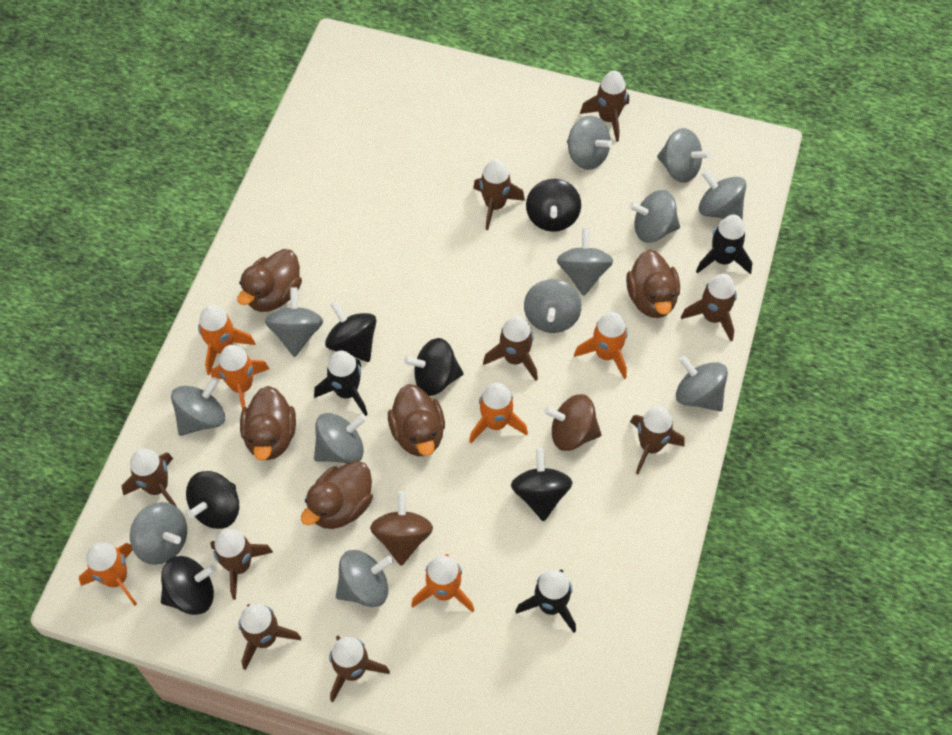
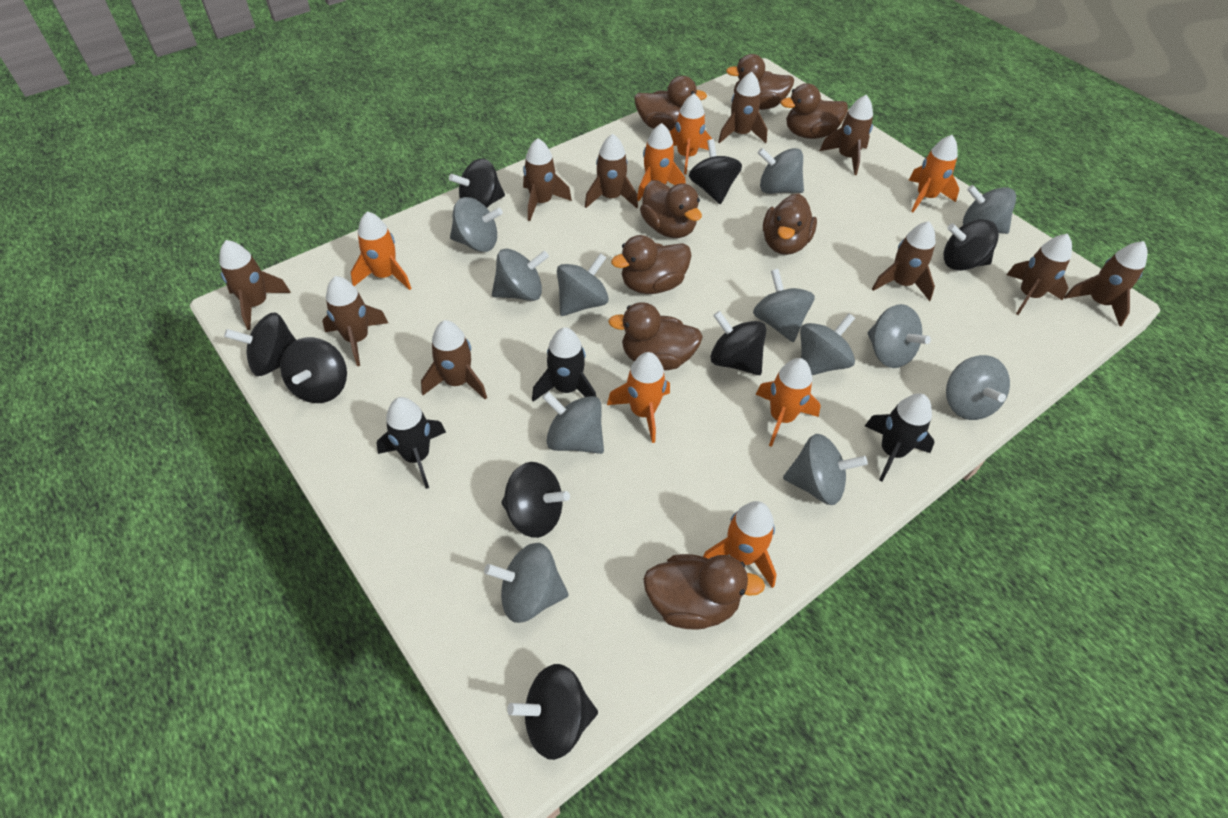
black spinning top: [161,556,216,615] [186,471,239,529] [325,301,376,362] [404,338,463,396] [511,448,573,521] [526,179,581,232] = 6 -> [224,312,296,376] [280,337,347,403] [449,158,505,208] [501,462,570,538] [507,664,598,760] [689,139,742,204] [710,311,767,375] [943,219,999,271] = 8
brown duck: [238,249,302,312] [240,386,296,461] [301,461,373,529] [388,384,445,456] [626,249,680,318] = 5 -> [608,302,703,370] [611,235,692,294] [634,76,707,131] [640,180,702,238] [643,554,765,630] [726,54,794,110] [763,194,817,255] [781,83,848,139] = 8
brown rocket: [122,448,177,507] [210,529,273,600] [239,604,301,670] [329,635,390,702] [473,159,525,230] [483,316,538,381] [580,70,629,142] [630,406,685,474] [681,274,737,341] = 9 -> [219,240,291,330] [322,276,388,366] [421,320,487,400] [523,138,572,221] [585,134,638,208] [718,71,768,144] [820,95,873,175] [872,221,936,301] [1006,234,1072,315] [1064,241,1148,326] = 10
brown spinning top: [370,491,433,566] [544,394,602,451] = 2 -> none = 0
orange rocket: [79,542,137,606] [198,305,255,375] [211,345,269,410] [411,554,474,613] [469,383,528,443] [574,312,628,379] = 6 -> [351,211,411,290] [607,352,670,443] [637,123,686,201] [670,93,712,174] [703,501,777,588] [756,358,821,447] [909,135,959,212] = 7

